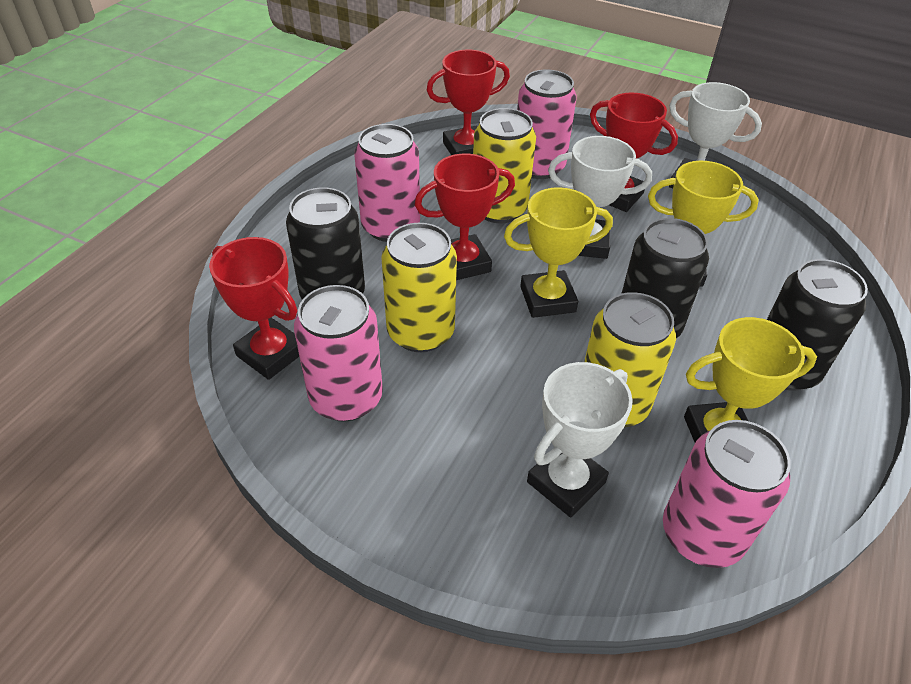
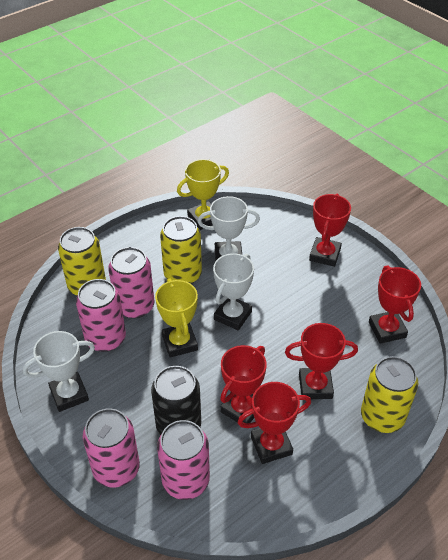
black can: [286,187,365,300] [621,218,709,338] [767,259,868,391] = 3 -> [151,366,201,436] = 1
red trophy: [209,237,299,380] [415,154,515,280] [427,50,510,155] [590,93,678,212] = 4 -> [220,345,267,423] [238,382,311,464] [285,323,358,399] [309,194,351,267] [369,266,421,344] = 5
yellow trophy: [504,187,613,318] [648,161,759,287] [684,317,817,442] = 3 -> [155,278,198,358] [177,159,229,230] = 2

